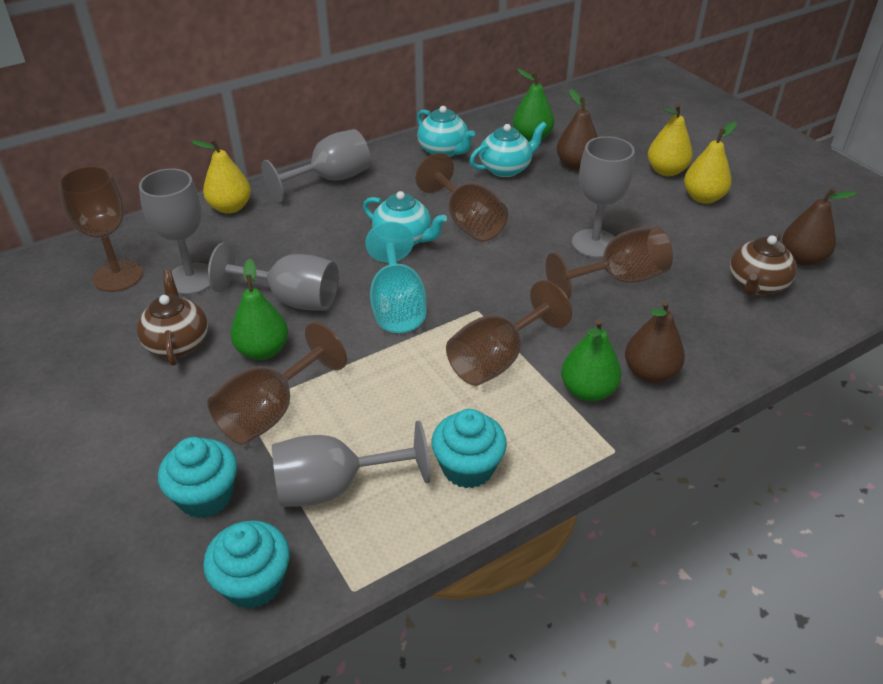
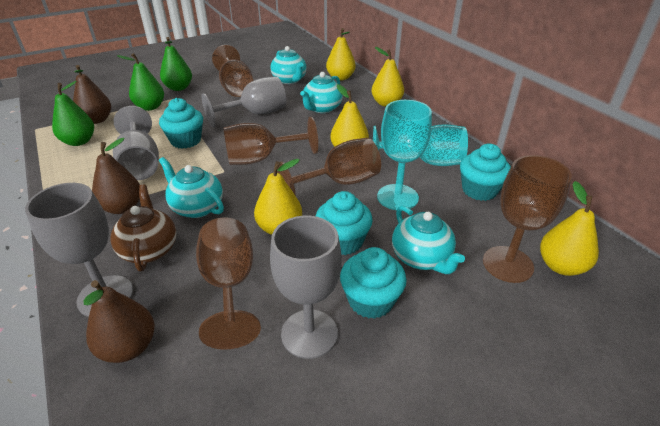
brown teapot: [137,270,208,366] [730,233,797,296] = 2 -> [110,185,177,271] = 1
grey goblet: [139,169,210,295] [208,243,339,311] [261,129,371,202] [272,420,431,507] [572,136,635,258] = 5 -> [25,183,133,317] [113,106,159,180] [202,76,286,127] [270,216,341,359] = 4
turquoise cupcake: [158,437,237,518] [203,520,290,609] [432,409,507,488] = 3 -> [159,98,203,149] [316,191,373,255] [340,247,406,319] [460,143,511,201] = 4
turquoise goblet: [365,221,427,333] = 1 -> [373,124,468,166] [377,100,432,210] = 2
turquoise teapot: [363,191,447,246] [417,106,475,157] [470,122,547,177] = 3 -> [159,157,224,218] [270,46,307,84] [300,72,343,113] [392,206,465,274] = 4
yellow pear: [191,139,251,214] [648,104,693,176] [684,121,737,204] = 3 -> [254,159,302,235] [326,28,356,80] [330,84,369,147] [372,47,404,107] [540,181,599,276] = 5

